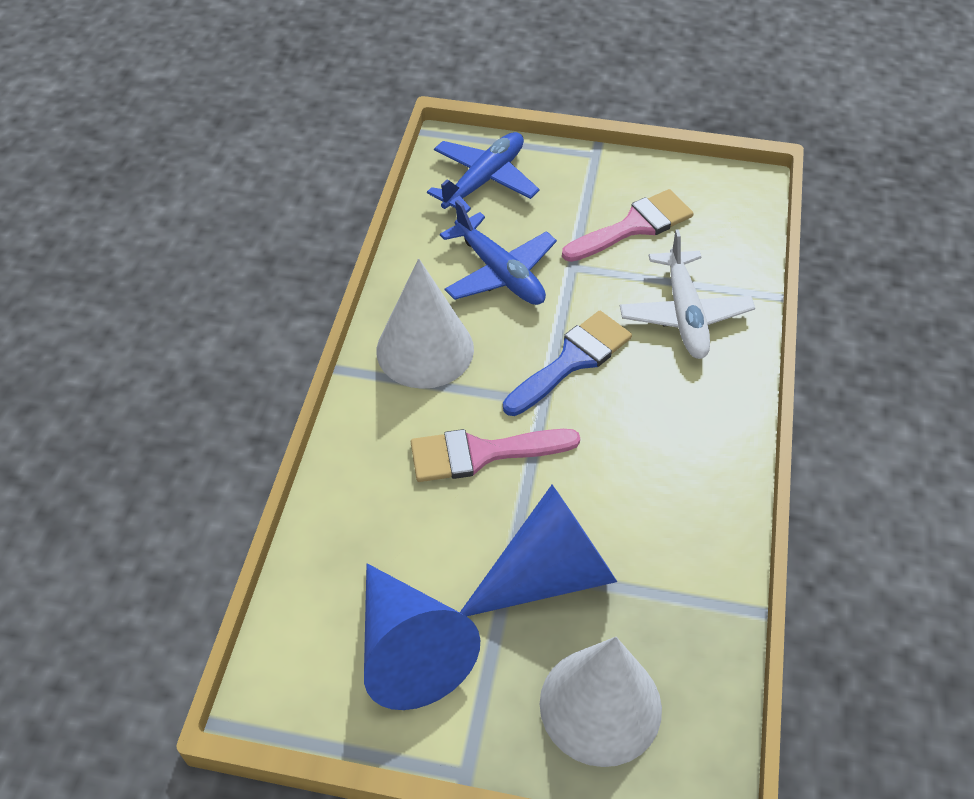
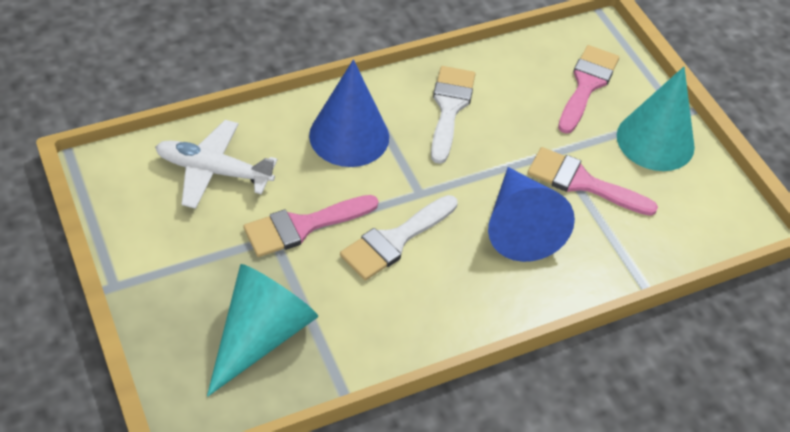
blue brush: [503,311,632,416] = 1 -> none = 0
blue plane: [427,132,540,213] [440,200,557,305] = 2 -> none = 0
pink brush: [411,429,580,482] [562,189,694,262] = 2 -> [243,195,378,257] [528,147,658,216] [558,45,619,134] = 3
turquoise cone: none = 0 -> [207,264,318,397] [617,67,695,171] = 2
white brush: none = 0 -> [340,195,458,280] [431,66,475,164] = 2
white cone: [376,259,474,389] [540,637,662,767] = 2 -> none = 0

